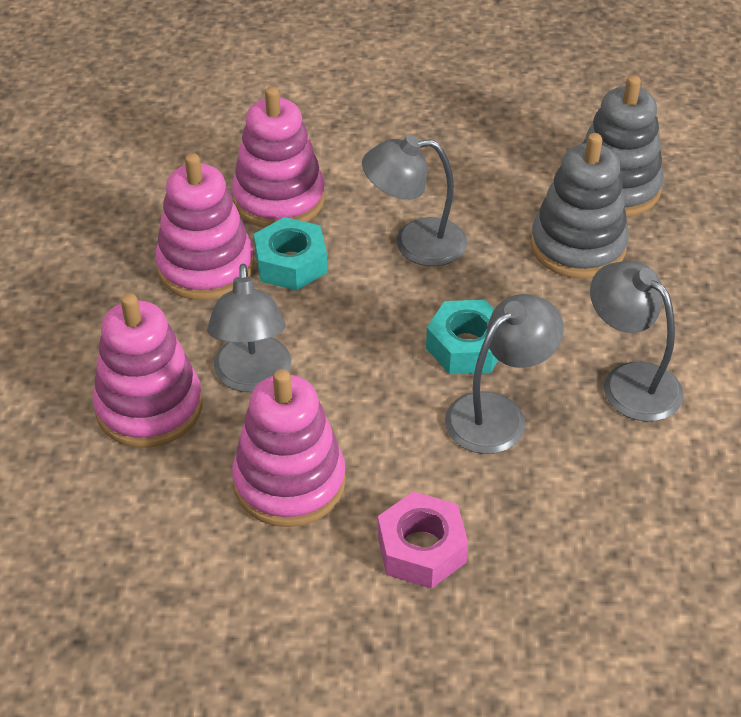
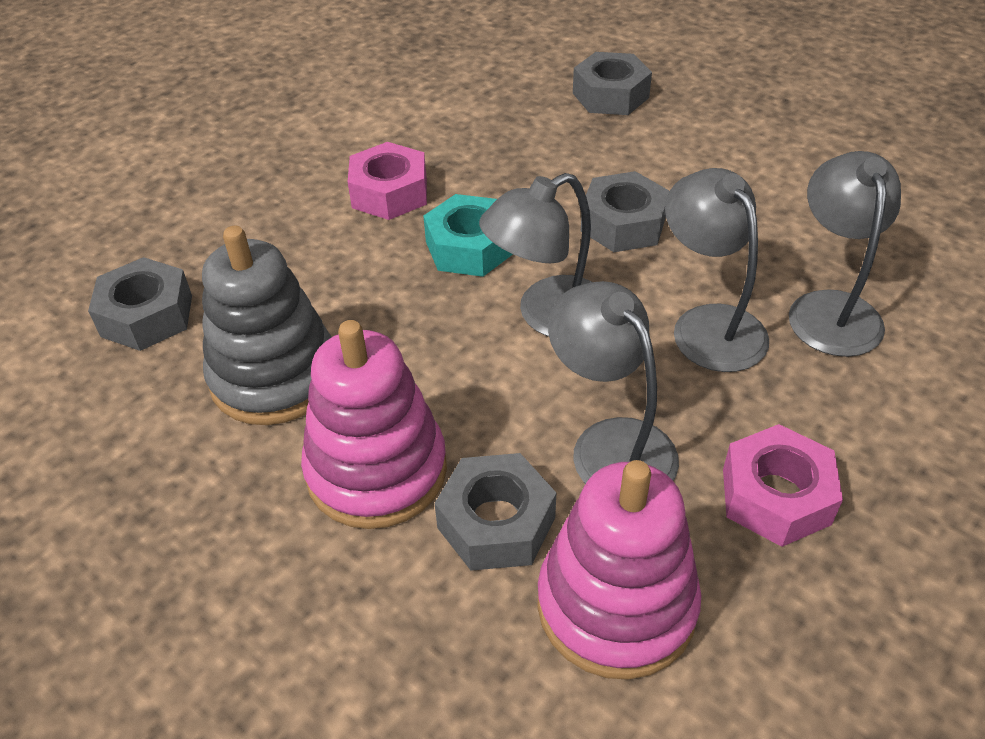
grey nut: none = 0 -> [88,257,192,351] [434,453,556,571] [573,52,652,115] [581,171,669,252] = 4
grey stacking toy: [531,133,629,279] [582,75,664,217] = 2 -> [202,226,332,425] = 1
pink nut: [378,492,468,589] = 1 -> [348,142,427,220] [723,424,843,547] = 2
pink stacking toy: [92,293,203,448] [155,153,254,300] [232,87,325,228] [232,369,346,527] = 4 -> [301,320,447,529] [537,460,701,680] = 2
turquoise nut: [254,217,327,290] [426,300,498,374] = 2 -> [423,194,513,277] = 1

